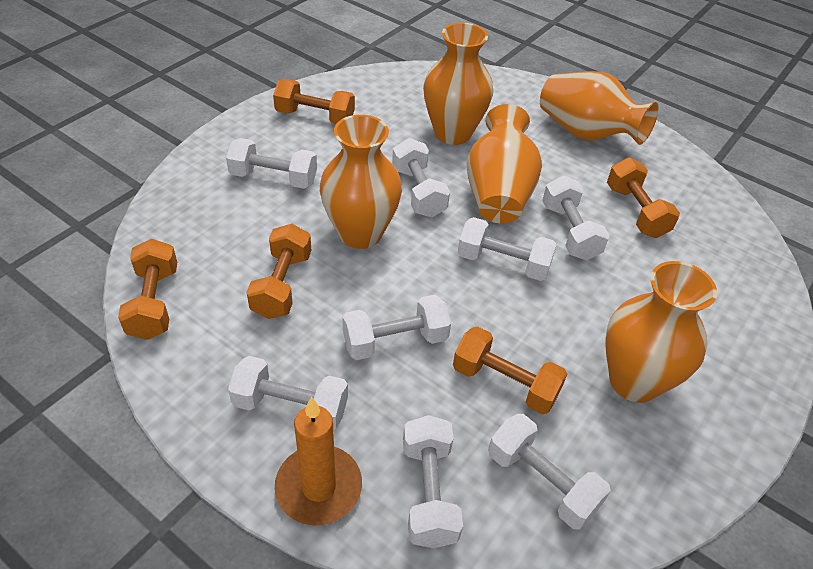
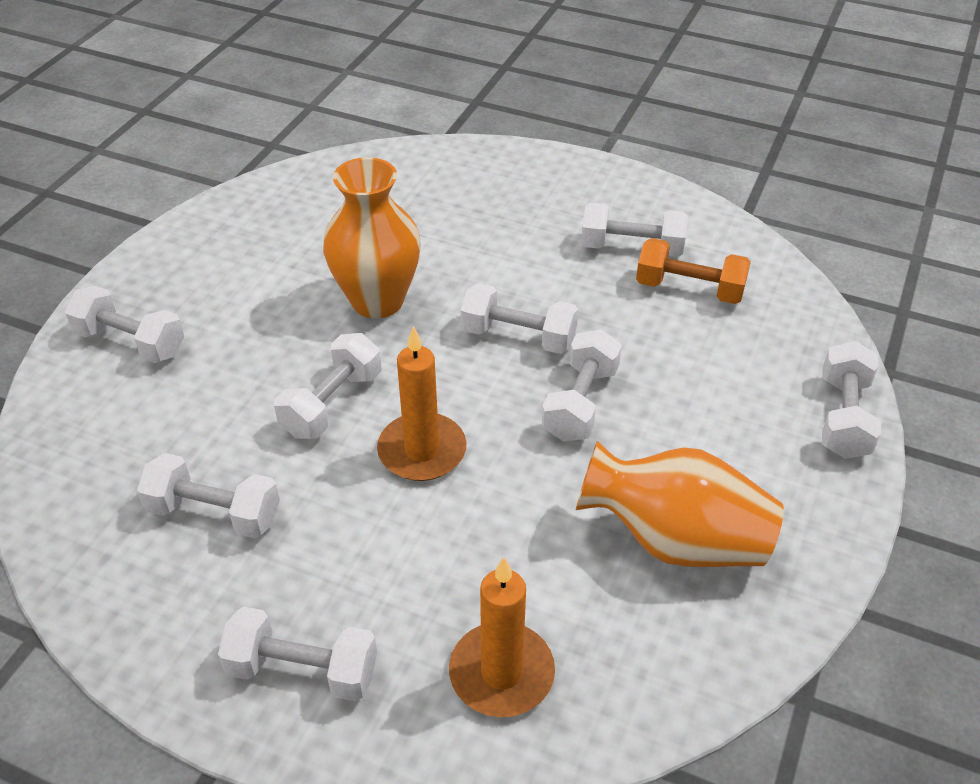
orange candle: [275,397,362,525] = 1 -> [377,326,467,481] [449,557,555,717] = 2
orange dumbbell: [118,239,177,340] [247,224,311,319] [273,79,355,124] [453,326,567,415] [607,157,680,238] = 5 -> [636,238,751,304] = 1
orange vase: [320,115,402,249] [423,23,493,145] [467,104,542,223] [540,71,659,145] [605,261,717,402] = 5 -> [323,157,421,319] [576,441,784,567] = 2

